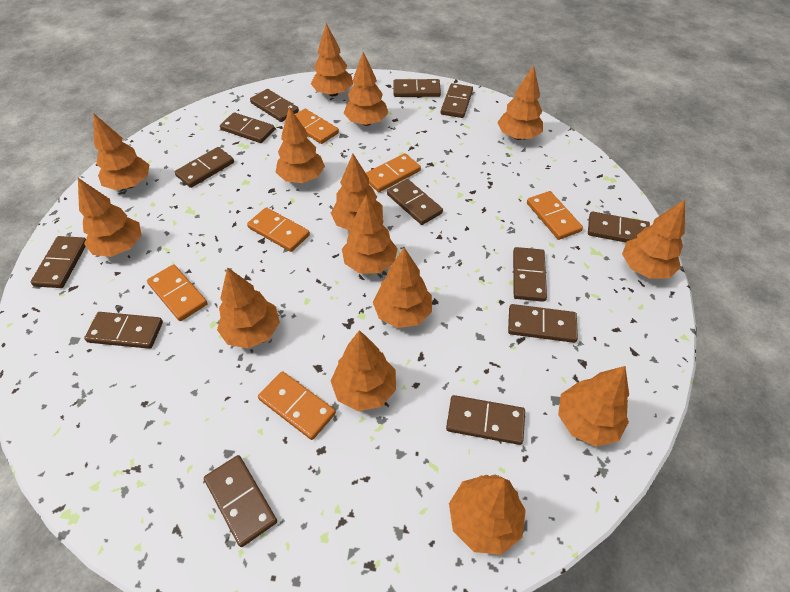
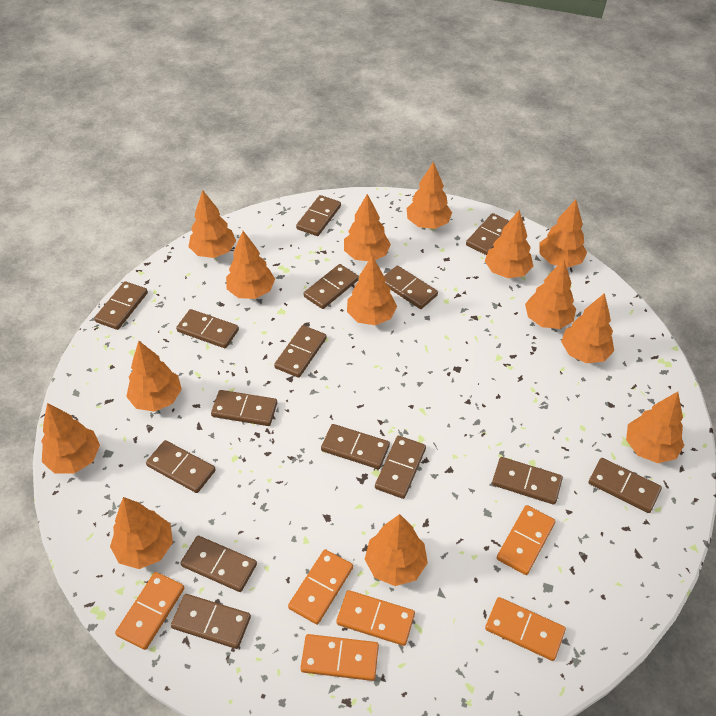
brown domino: [31,236,86,288] [84,312,163,349] [175,147,234,188] [204,455,277,547] [220,112,275,143] [250,89,299,122] [387,179,443,225] [393,79,441,97] [441,83,473,118] [446,395,525,445] [508,304,578,343] [513,247,547,302] [588,211,650,242] = 13 -> [94,281,148,330] [146,440,216,493] [171,594,251,649] [176,309,239,348] [181,536,257,592] [211,390,277,426] [274,325,327,378] [296,195,341,236] [304,264,359,309] [321,424,390,469] [375,436,426,499] [384,265,438,309] [466,213,509,255] [492,457,563,505] [588,458,662,513] = 15

